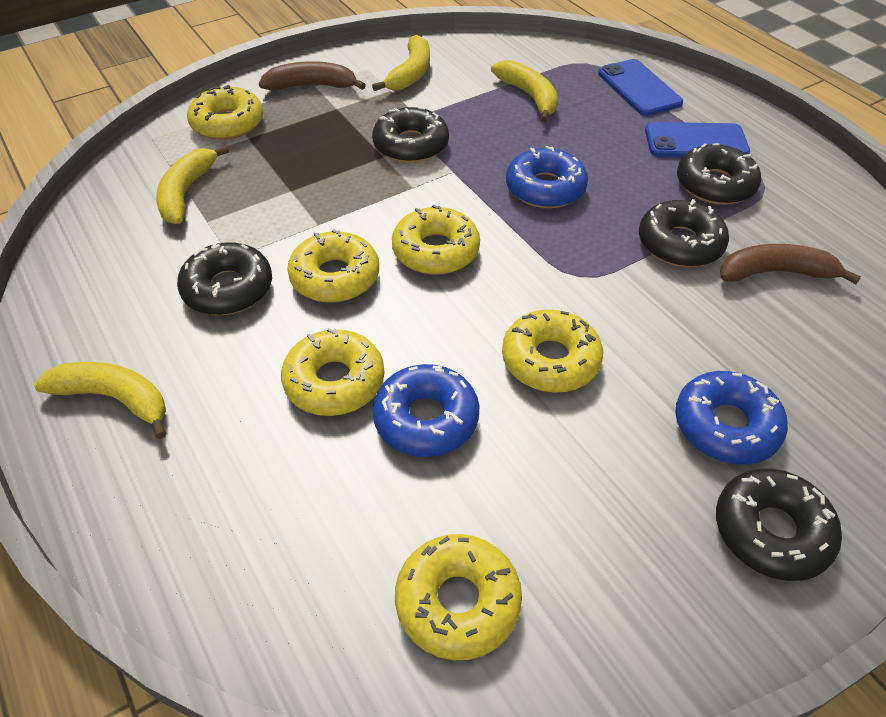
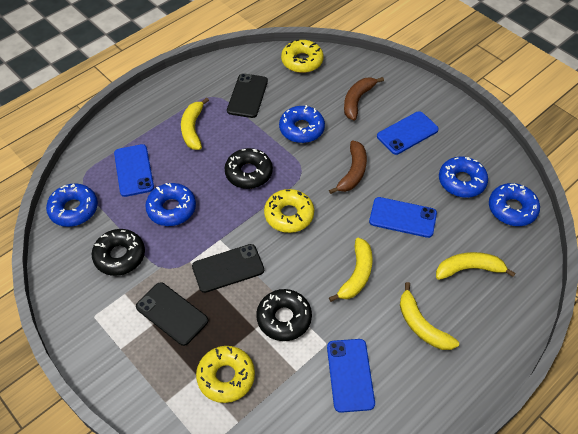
black donut: [177,242,272,315] [372,107,449,163] [639,199,729,267] [677,143,761,205] [716,468,842,581] = 5 -> [92,229,145,276] [225,148,273,189] [256,289,312,341] = 3
black phone: none = 0 -> [136,282,208,346] [192,244,264,293] [227,73,268,118] = 3
blue donut: [372,364,479,457] [506,146,588,208] [675,371,788,465] = 3 -> [46,183,98,227] [145,183,196,226] [279,105,325,143] [439,157,488,198] [489,183,540,226] = 5
blue phone: [598,59,683,116] [645,122,750,158] = 2 -> [114,144,154,197] [327,339,375,413] [369,197,437,238] [377,111,439,155] = 4
yellow donut: [187,85,263,140] [281,328,384,416] [287,229,379,303] [392,205,480,275] [395,534,522,660] [502,309,603,393] = 6 -> [196,346,255,403] [264,189,314,233] [281,39,323,73] = 3

